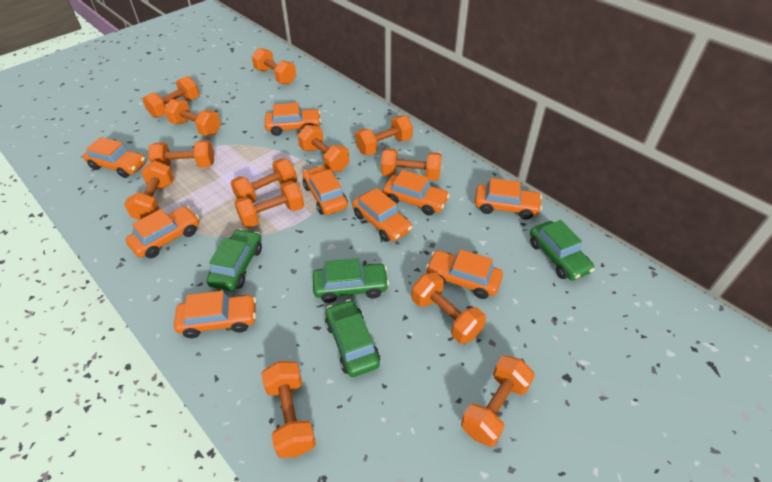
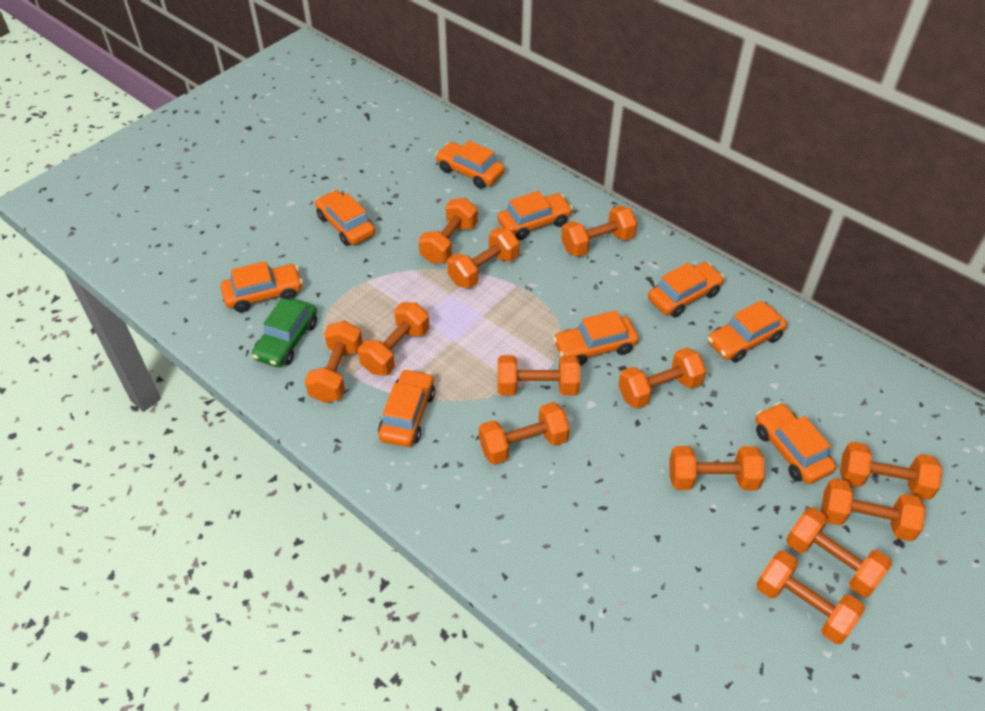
green car: [206,229,262,291] [313,258,389,303] [325,299,380,377] [530,220,595,280] = 4 -> [252,298,317,367] = 1

